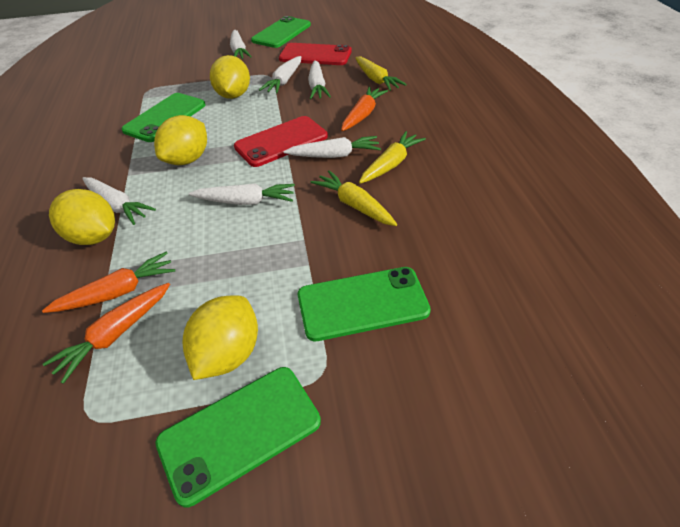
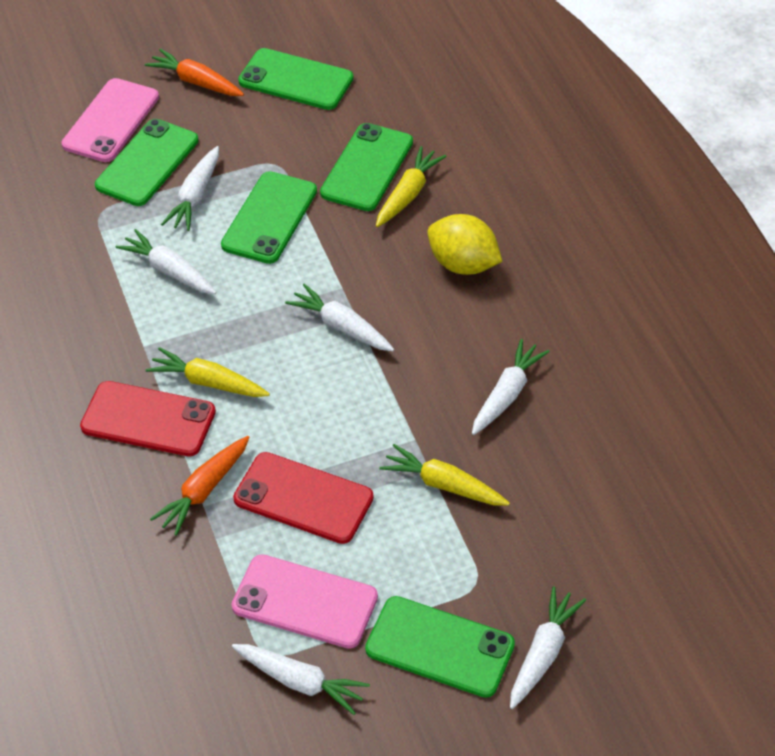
green phone: [122,93,205,142] [155,367,321,507] [251,16,311,48] [298,267,431,341] = 4 -> [95,119,198,206] [221,171,317,264] [238,48,354,110] [320,123,413,211] [365,596,515,698] = 5
orange carrot: [42,252,175,313] [43,283,170,384] [341,86,388,131] = 3 -> [145,49,244,96] [150,436,250,536] = 2
pink phone: none = 0 -> [62,78,159,162] [231,554,378,649] = 2
yellow lemon: [49,189,115,245] [154,115,207,165] [182,295,258,380] [210,55,250,99] = 4 -> [427,214,502,275] = 1

